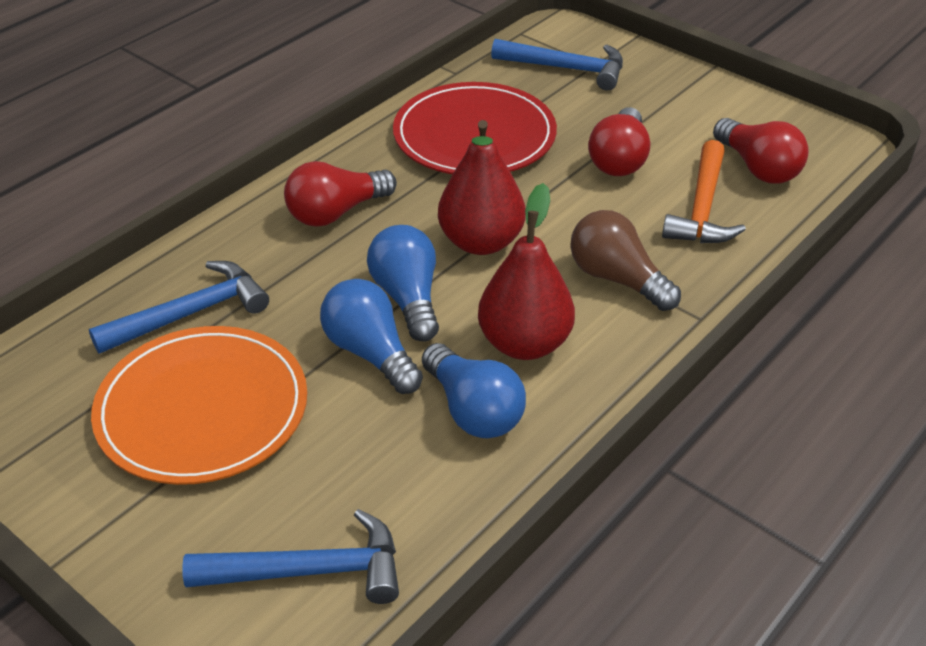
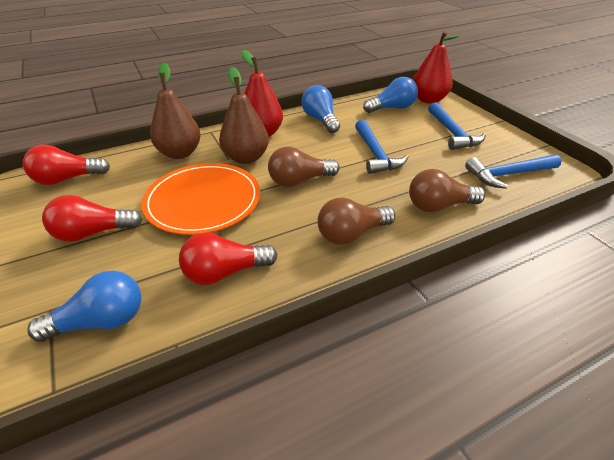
brown light bulb: [570,210,681,311] = 1 -> [268,147,340,187] [317,198,396,245] [409,169,485,212] = 3
brown pear: none = 0 -> [150,63,201,159] [219,67,269,164] = 2
orange hammer: [662,140,746,243] = 1 -> none = 0
red plate: [393,82,557,174] = 1 -> none = 0

